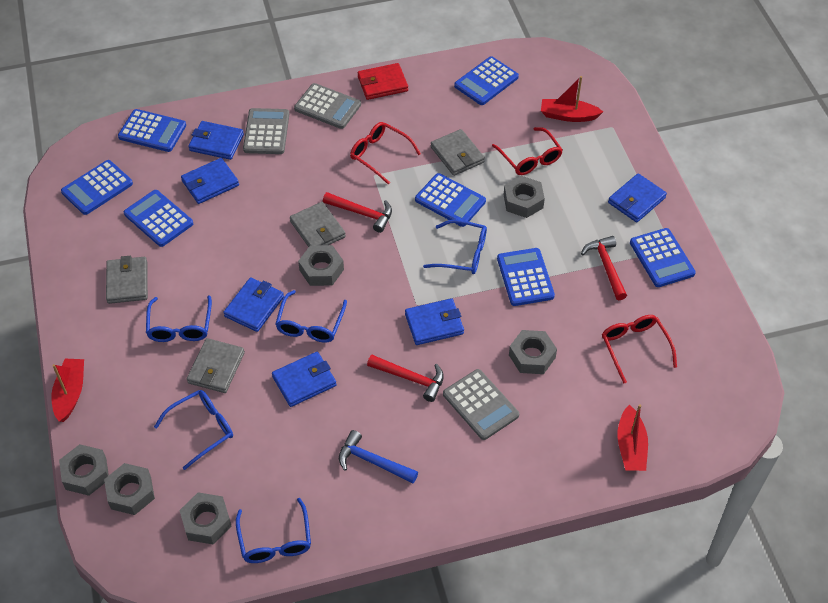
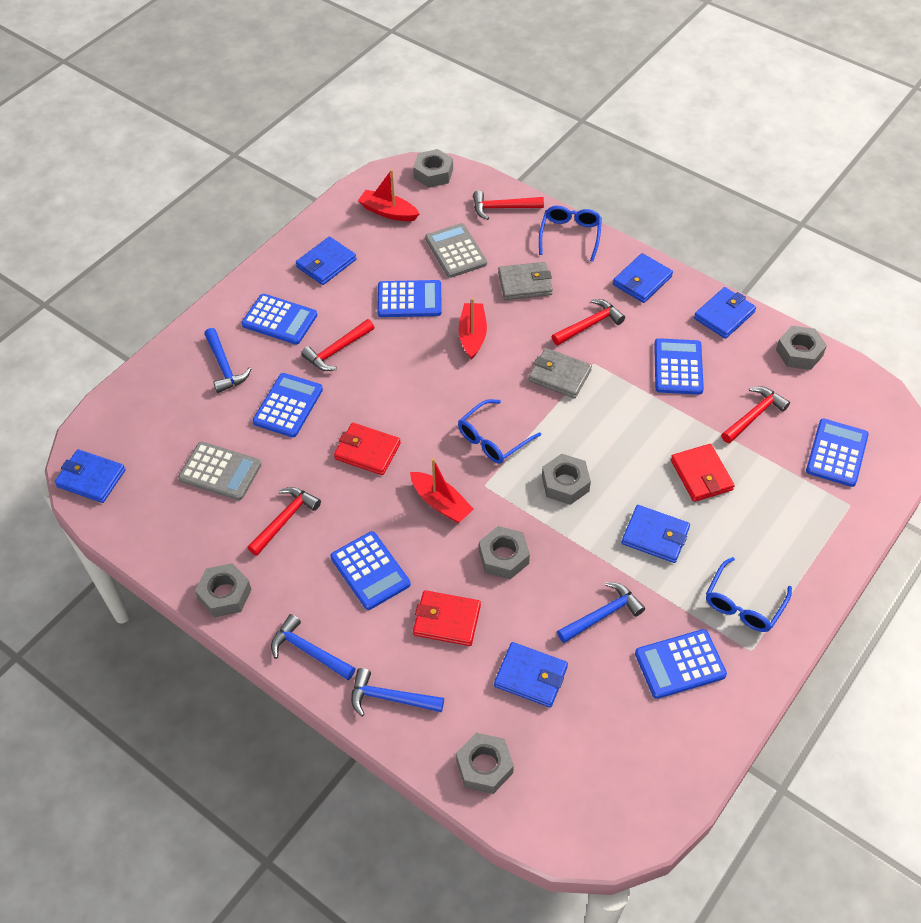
blue glasses: [146,295,212,342] [154,390,233,470] [236,498,311,563] [275,290,347,343] [423,219,487,274] = 5 -> [458,399,541,464] [539,206,602,262] [706,557,792,632] = 3
blue hammer: [339,430,418,483] = 1 -> [204,328,251,393] [271,614,356,680] [351,668,444,717] [557,582,645,643] = 4
grey calculator: [243,108,289,154] [294,83,361,129] [443,369,519,440] = 3 -> [178,442,262,500] [425,223,487,278] = 2
grey wallet: [106,256,148,304] [187,338,245,393] [290,202,346,247] [431,129,485,176] = 4 -> [498,262,553,300] [528,348,592,398] = 2
red glasses: [350,122,421,185] [492,127,563,175] [602,315,677,384] = 3 -> none = 0
red hammer: [323,192,392,233] [367,355,444,402] [581,236,627,300] = 3 -> [247,487,321,556] [301,319,375,371] [473,191,544,220] [552,299,625,345] [721,386,790,443] = 5
red wallet: [357,63,408,100] = 1 -> [334,423,401,475] [413,590,481,646] [671,444,735,502] = 3

